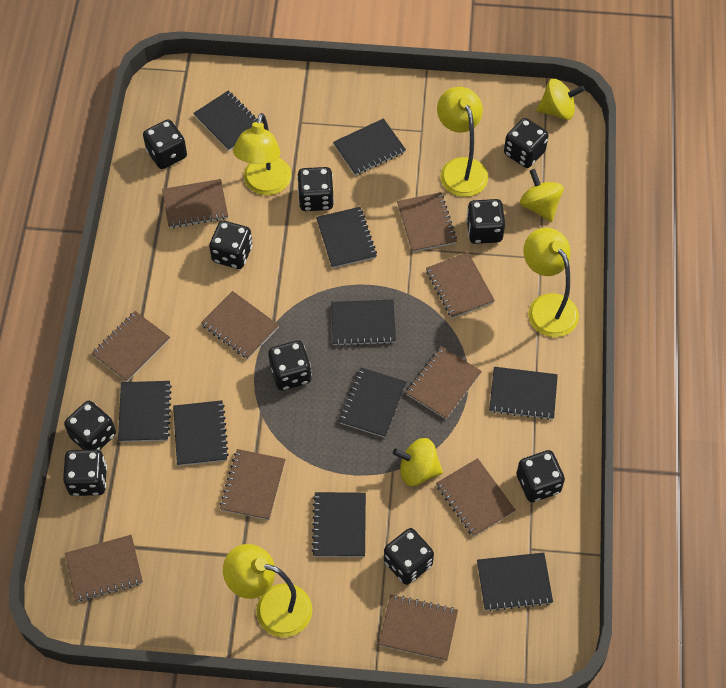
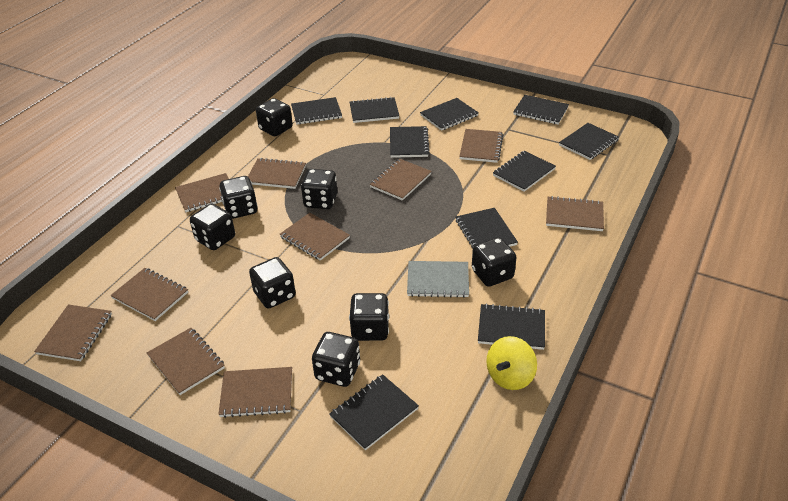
black dice: [63,449,107,496] [64,401,116,450] [143,119,187,169] [209,221,252,269] [268,341,311,391] [297,167,334,211] [384,528,434,585] [466,199,505,244] [504,118,549,168] [517,450,565,502] = 10 -> [190,204,235,250] [219,176,258,219] [249,257,296,308] [256,98,293,136] [301,169,337,209] [312,332,360,387] [349,293,389,341] [472,237,517,287] = 8
grey notebook: none = 0 -> [407,261,469,298] = 1
yellow lamp: [223,544,312,637] [233,113,291,195] [437,87,488,197] [523,228,579,337] = 4 -> none = 0
yellow spinning top: [393,438,443,486] [520,169,564,222] [537,79,585,120] = 3 -> [486,336,537,390] = 1

